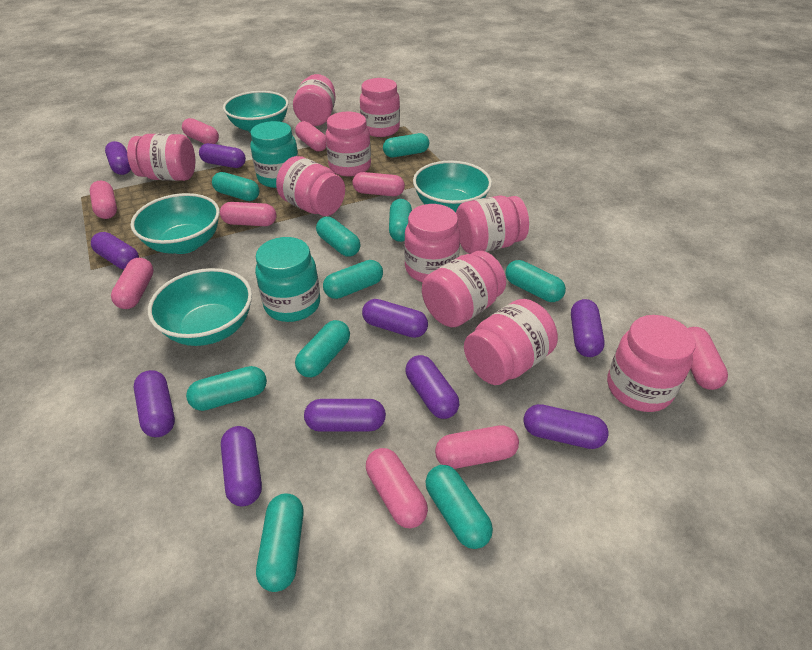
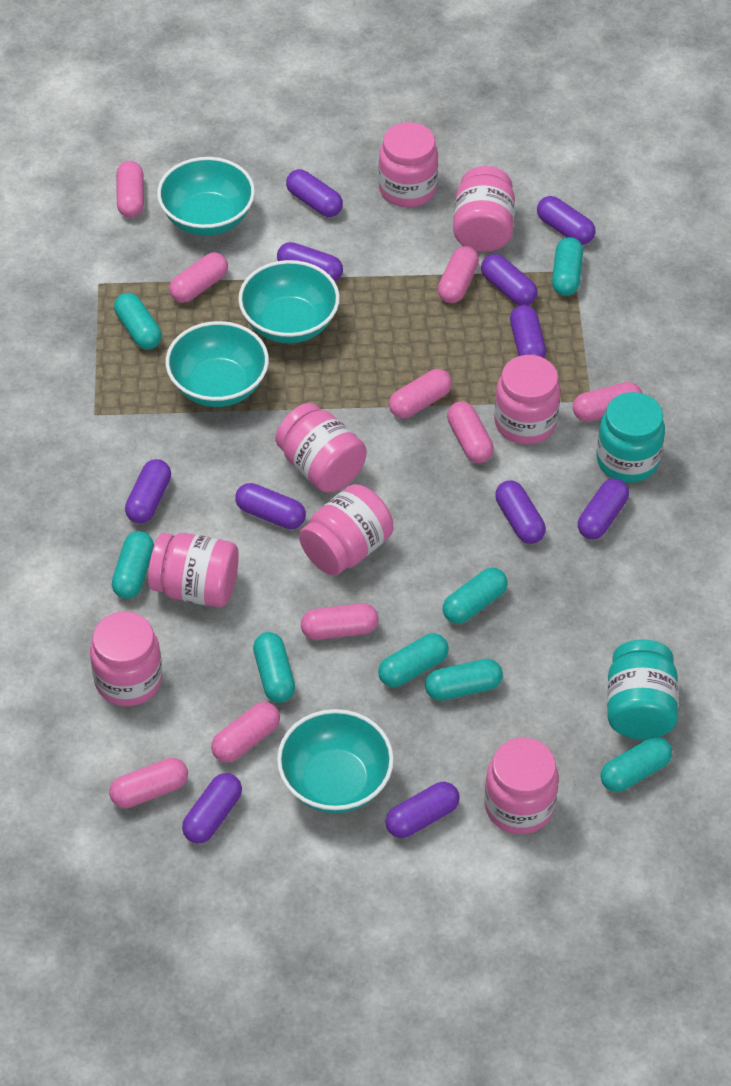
pink jar: [127,134,195,181] [276,156,345,216] [293,74,336,126] [325,112,371,176] [360,78,400,137] [404,204,460,282] [422,251,506,327] [456,195,529,254] [464,299,558,385] [607,315,696,412] = 10 -> [90,612,162,706] [148,533,239,607] [276,403,366,493] [299,484,393,576] [378,122,438,207] [453,166,515,252] [484,737,559,834] [494,355,561,445] = 8
purple capsule: [91,232,139,270] [105,141,131,175] [134,370,175,437] [199,143,246,168] [221,426,262,506] [304,399,386,432] [362,299,428,338] [406,355,459,419] [524,404,609,449] [571,299,605,357] = 10 -> [125,459,171,523] [182,773,242,843] [235,483,306,529] [277,242,343,281] [286,169,343,217] [385,782,460,838] [481,254,538,305] [495,481,546,544] [510,305,546,358] [537,196,596,245] [578,479,629,539] = 11
turquoise capsule: [186,366,267,411] [212,172,260,201] [256,493,304,592] [295,320,350,377] [316,217,361,257] [323,260,383,299] [383,133,429,157] [389,199,412,242] [426,465,493,549] [505,260,566,302] = 10 -> [112,531,154,599] [114,293,162,349] [253,632,295,703] [378,633,449,687] [425,659,503,701] [443,568,507,624] [552,237,583,296] [601,736,672,792] = 8

